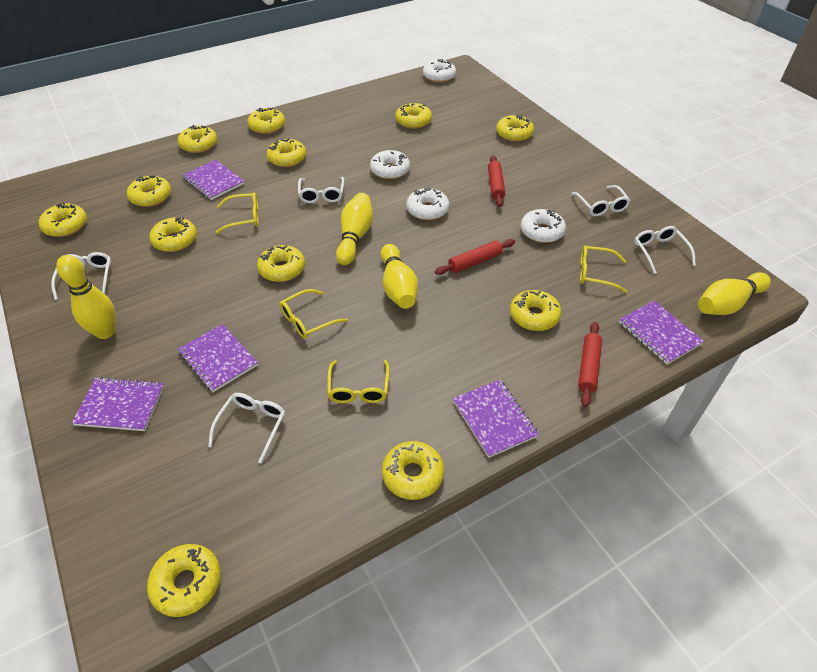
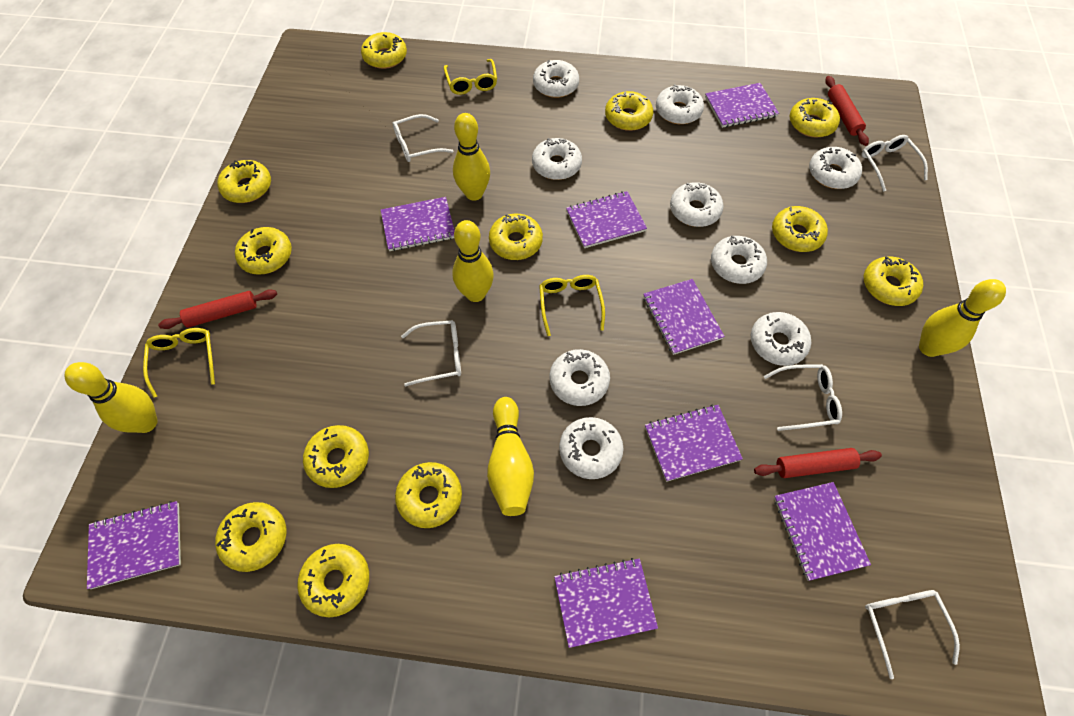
purple notebook: [72,377,164,431] [178,324,258,392] [182,159,245,200] [453,380,539,458] [619,301,704,365] = 5 -> [87,501,181,589] [381,197,455,251] [554,558,658,648] [566,191,647,248] [643,279,725,355] [645,405,743,482] [705,83,779,128] [774,482,871,581] = 8
white donut: [370,150,410,179] [406,188,449,220] [423,59,456,83] [521,209,566,243] = 4 -> [532,138,582,180] [533,60,579,98] [549,349,610,406] [559,417,624,479] [656,84,704,124] [670,182,724,227] [711,236,767,284] [751,312,811,366] [809,147,862,189] = 9
yellow bowling pin: [56,255,115,339] [336,193,373,265] [381,244,418,309] [698,272,771,315] = 4 -> [64,362,158,433] [452,220,494,302] [453,113,490,201] [487,397,534,516] [919,279,1006,357] = 5
yellow glasses: [216,192,259,234] [280,289,348,339] [327,360,390,403] [580,245,627,293] = 4 -> [143,328,215,398] [444,59,497,95] [539,275,605,336] = 3

